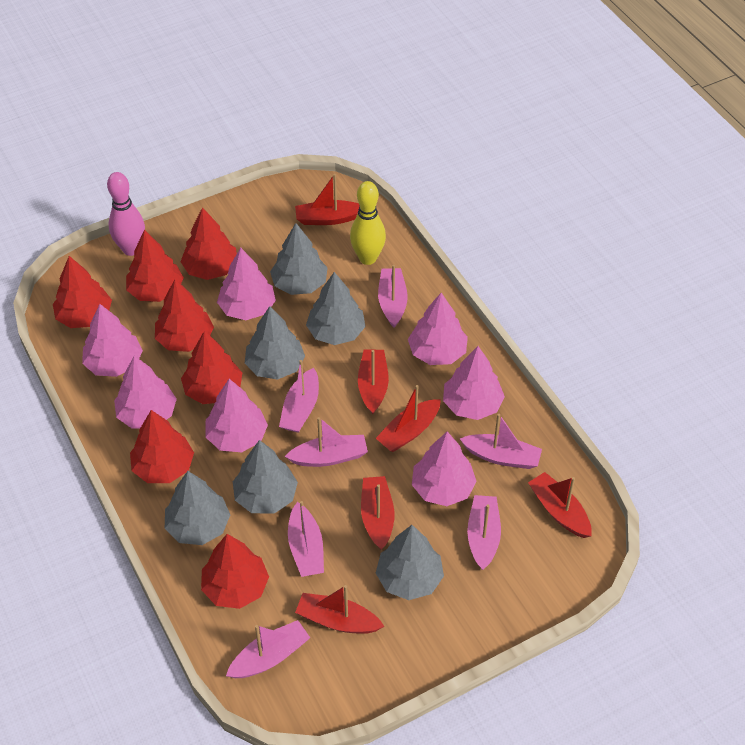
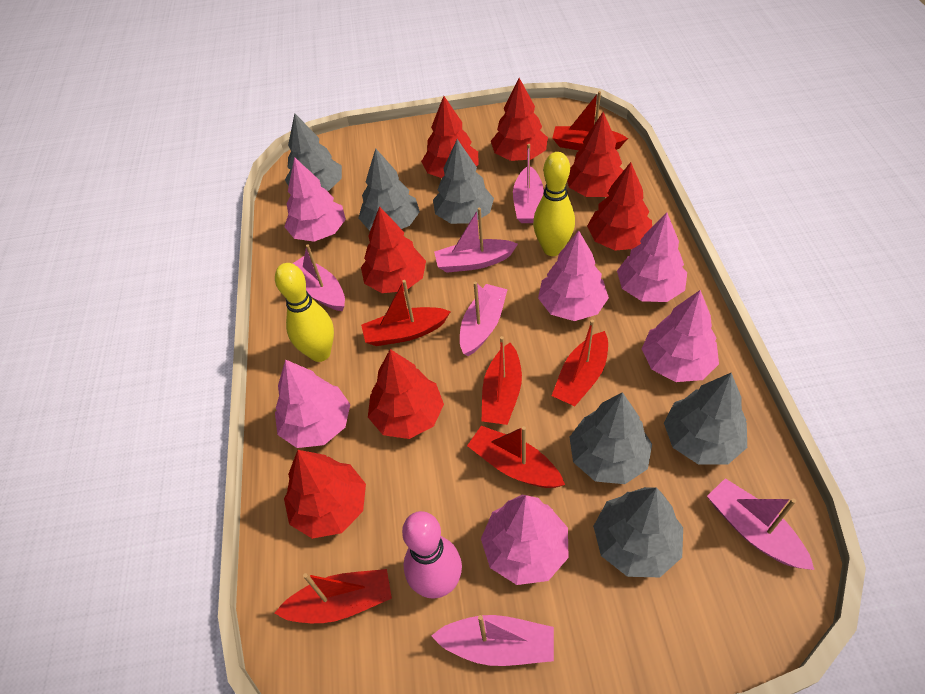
pink boat: [226,620,310,678] [279,360,319,432] [285,417,368,467] [288,501,324,577] [378,265,408,328] [460,413,542,469] [467,495,501,570] = 7 -> [292,244,345,311] [431,615,554,666] [434,207,518,273] [460,282,508,356] [513,144,544,223] [707,478,814,570] = 6
pink tree: [82,304,143,377] [114,356,177,429] [205,379,268,452] [217,248,276,320] [408,293,468,365] [412,431,477,506] [443,346,505,420] = 7 -> [275,359,350,448] [284,157,346,242] [481,495,569,585] [538,231,609,321] [617,212,687,302] [642,290,719,382] = 6
yellow bowling pin: [350,181,386,265] = 1 -> [275,263,334,362] [533,152,575,256] = 2

